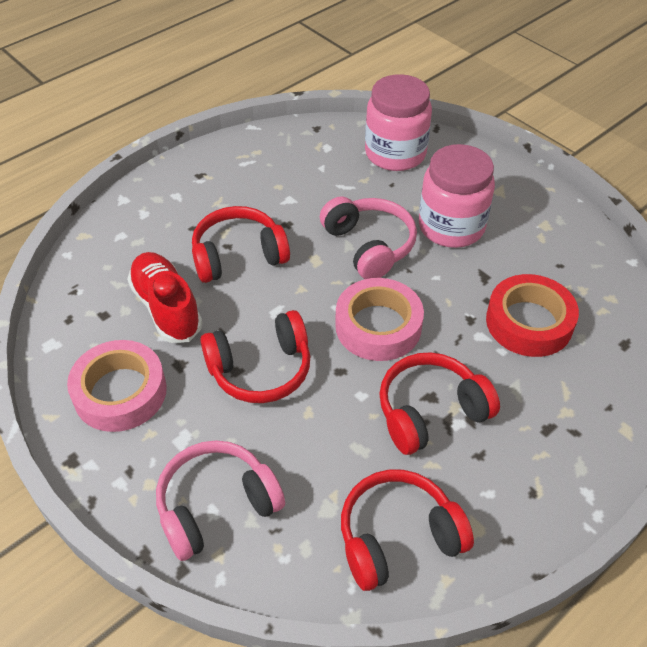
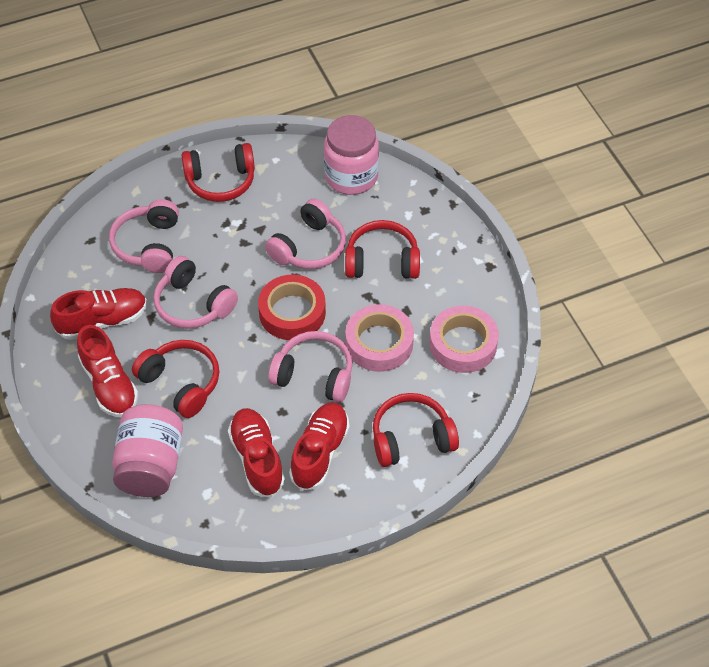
pink headphones: [156,440,285,561] [320,197,417,279] = 2 -> [109,199,179,273] [153,256,238,329] [265,199,346,269] [268,331,353,403] = 4
red shoe: [127,252,203,343] = 1 -> [50,288,147,340] [77,325,138,417] [228,408,285,497] [289,402,350,491] = 4

